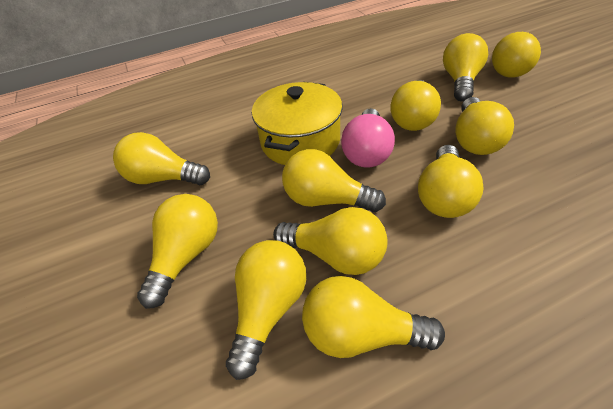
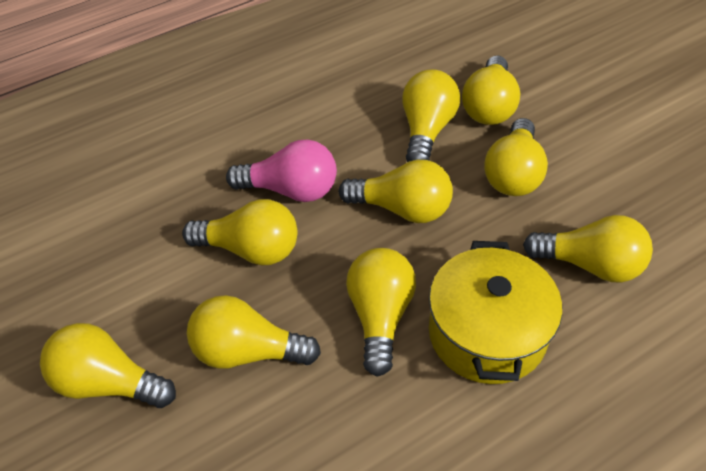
yellow light bulb: [113,132,210,185] [137,194,218,309] [226,240,306,380] [273,207,388,275] [282,149,386,212] [302,276,445,358] [390,80,441,131] [418,145,484,218] [443,33,488,102] [455,97,514,155] [492,32,541,78] = 11 -> [40,323,176,408] [182,199,298,265] [187,295,321,369] [338,160,453,223] [346,248,416,377] [402,69,460,162] [462,56,520,125] [484,118,548,196] [523,215,653,282] = 9

